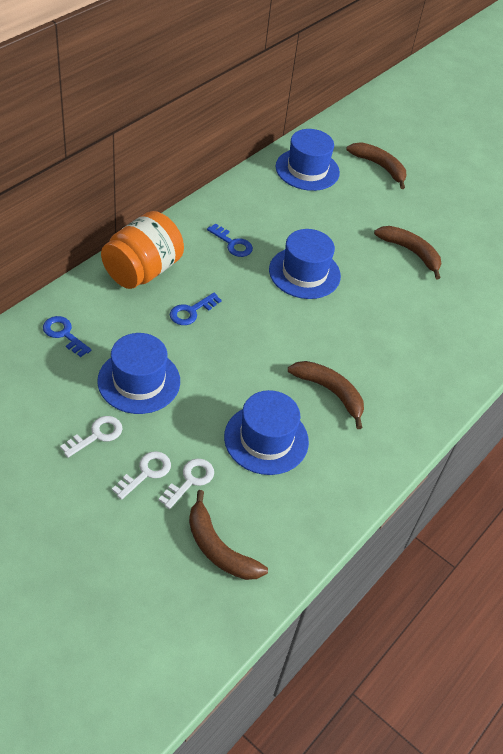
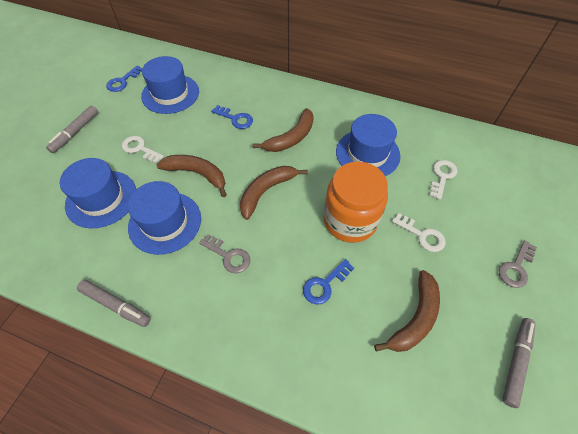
grey key: none = 0 -> [199,234,250,274] [499,240,537,288] = 2
grey marker: none = 0 -> [46,105,98,153] [77,280,151,327] [502,318,535,408] = 3

